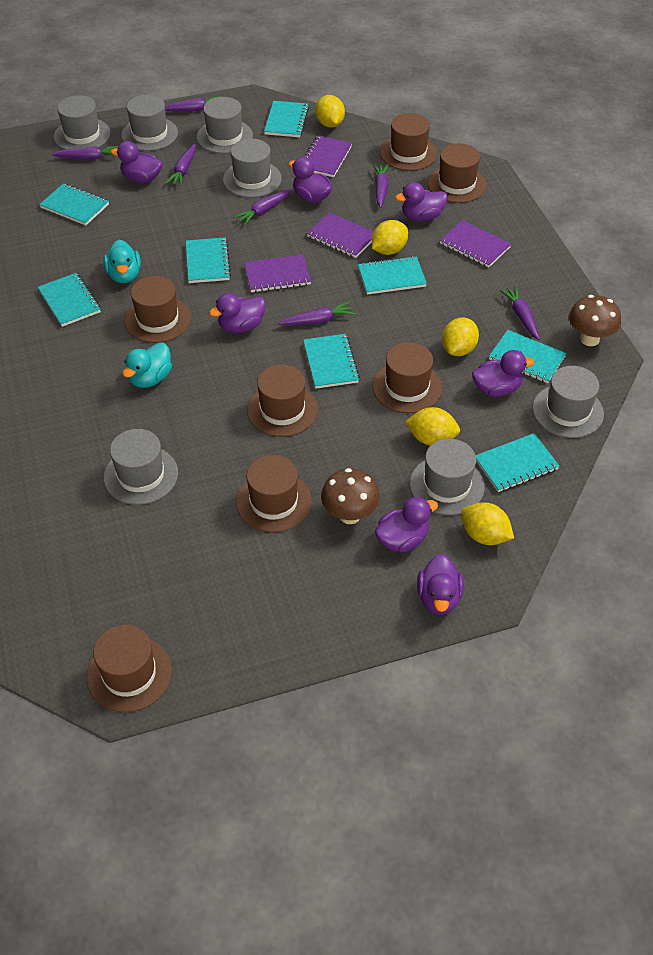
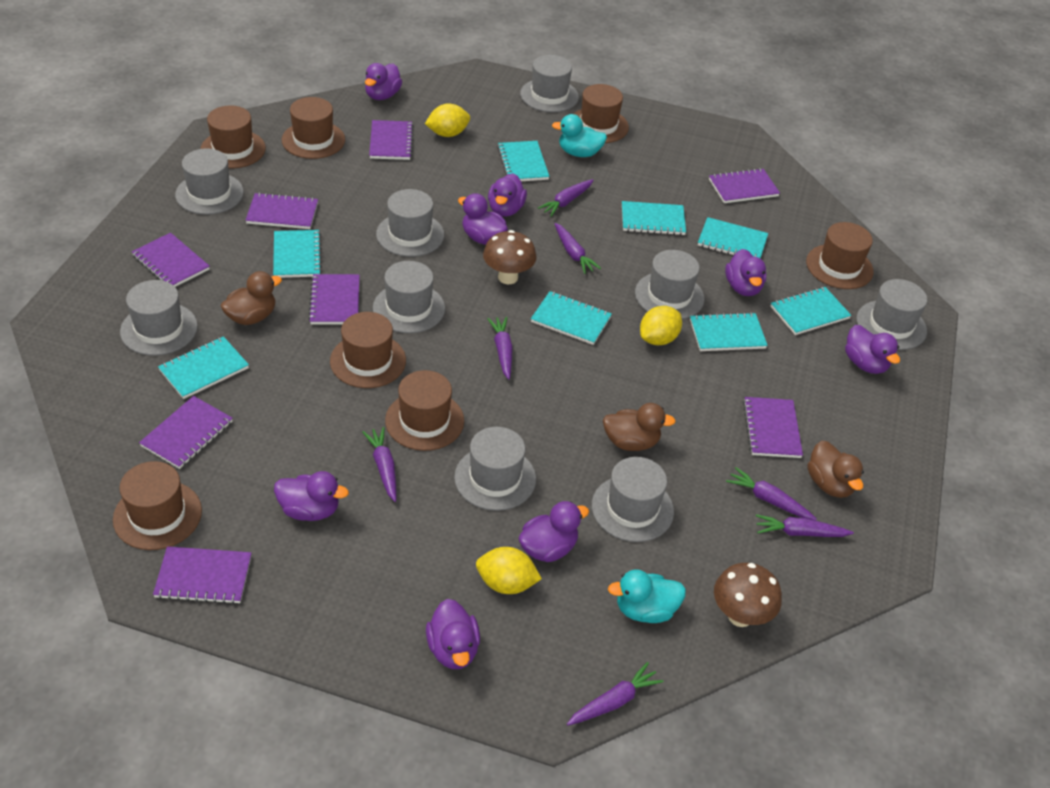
brown duck: none = 0 -> [221,271,282,325] [603,403,676,451] [807,441,864,498] = 3
grey hat: [54,95,111,150] [104,429,178,505] [121,94,178,151] [197,97,253,154] [223,138,282,198] [410,439,485,515] [532,366,604,438] = 7 -> [120,280,198,356] [175,148,244,215] [373,261,445,333] [376,189,444,257] [454,427,536,511] [520,55,579,112] [592,457,674,542] [635,250,705,319] [856,279,927,350] = 9
purple duck: [111,141,163,183] [209,293,266,333] [289,157,332,203] [375,497,438,553] [395,182,447,221] [417,554,464,615] [472,350,534,397] = 7 -> [274,471,349,521] [365,63,402,100] [426,599,480,669] [458,193,508,245] [488,173,527,217] [518,501,589,562] [725,249,766,296] [845,325,900,374] = 8
purple notebook: [244,254,311,292] [304,136,352,177] [307,212,374,258] [440,220,511,268] = 4 -> [132,233,210,287] [139,396,233,469] [153,546,251,604] [245,193,318,229] [308,274,360,324] [369,120,414,160] [709,168,780,203] [743,397,803,458] = 8
yellow lemon: [315,95,345,128] [372,220,408,255] [405,407,460,446] [442,317,479,356] [461,502,514,545] = 5 -> [425,103,470,137] [476,547,542,594] [640,306,682,345] = 3

